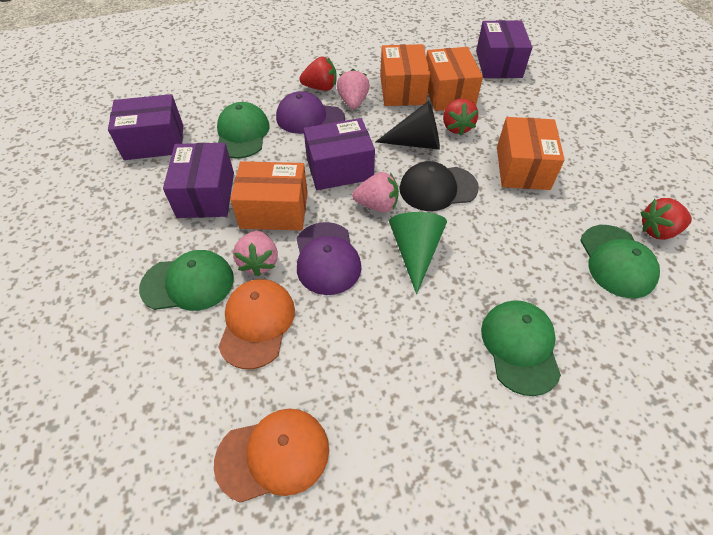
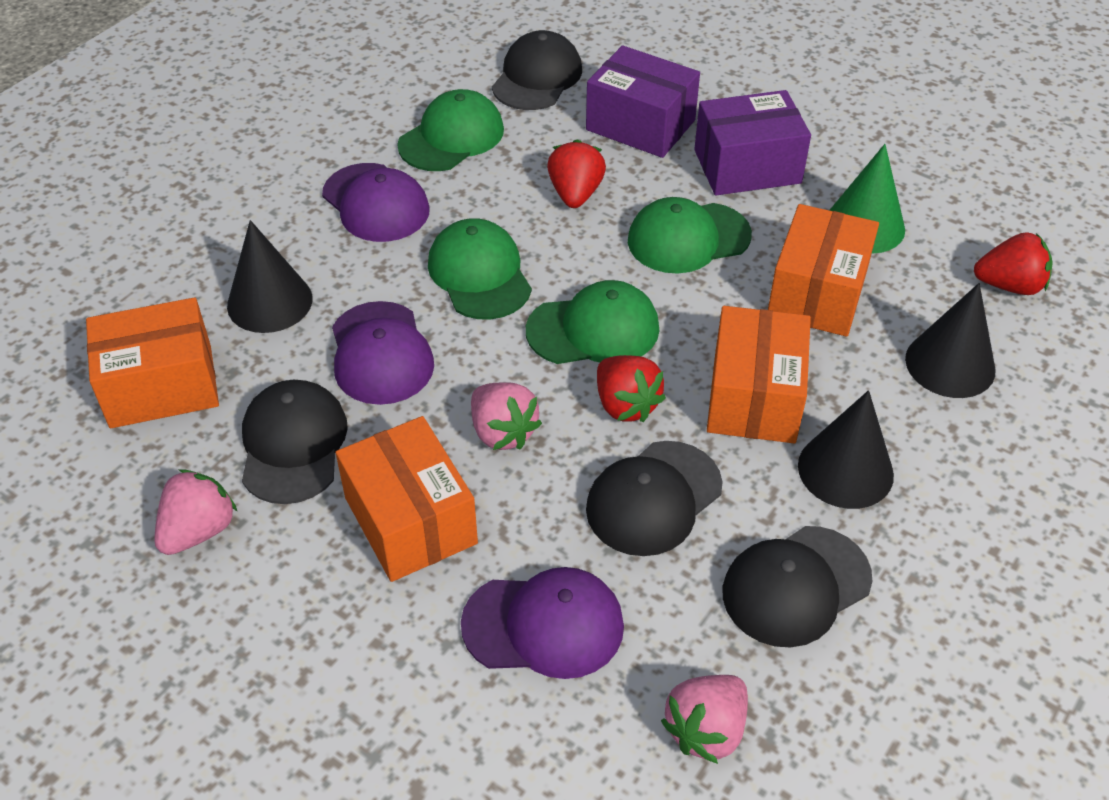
black cap: [399,161,479,211] = 1 -> [242,380,348,504] [492,30,582,110] [586,441,722,556] [723,526,872,648] = 4
black cone: [376,101,440,150] = 1 -> [227,220,313,333] [798,390,894,509] [905,283,996,398] = 3
orange cap: [214,409,329,503] [218,279,295,369] = 2 -> none = 0
purple box: [108,94,183,160] [163,143,234,218] [304,118,375,190] [476,20,532,78] = 4 -> [586,45,700,158] [694,90,811,195] = 2
purple cap: [276,91,345,134] [296,222,361,295] = 2 -> [322,163,430,242] [332,301,434,405] [461,567,624,679] = 3

